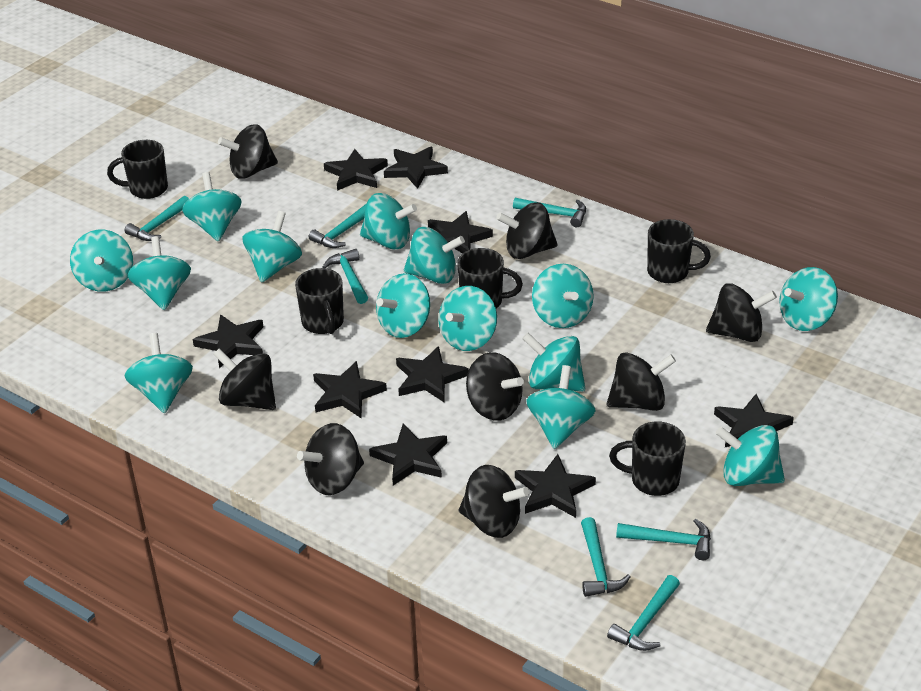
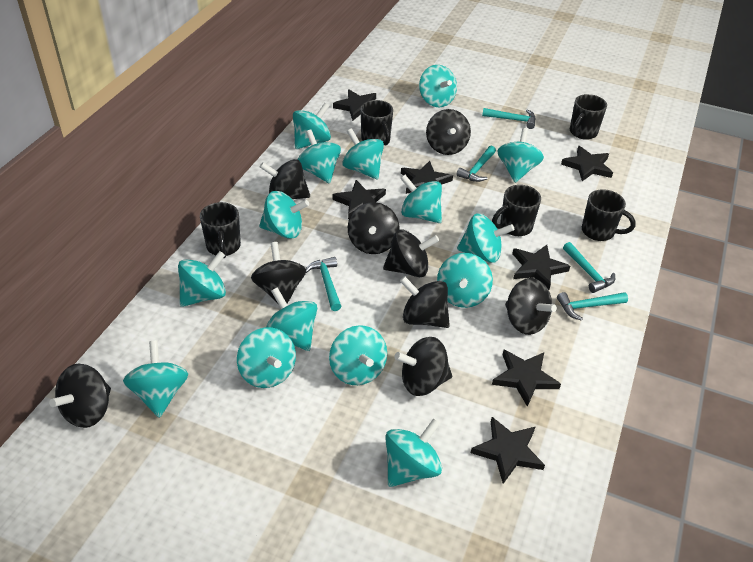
black spinning top: [213,348,276,410] [218,124,278,179] [297,423,364,495] [459,465,530,538] [466,352,524,421] [496,202,558,259] [607,352,676,411] [706,283,777,342] = 8 -> [49,364,111,428] [251,242,306,305] [260,159,310,199] [348,202,400,254] [383,229,439,277] [394,337,452,396] [400,276,450,328] [426,109,471,155] [505,278,557,335] = 9
black star: [193,314,263,368] [313,361,387,418] [324,149,388,191] [369,424,447,486] [384,147,448,189] [396,346,469,402] [428,211,493,254] [515,454,596,518] [714,394,794,447] = 9 -> [332,180,386,219] [333,89,376,121] [401,161,453,194] [471,417,545,484] [492,350,561,407] [512,245,570,290] [561,146,613,181] = 7
turquoise hammer: [124,196,189,241] [309,204,366,248] [323,249,368,304] [513,198,586,227] [581,517,630,597] [607,575,680,651] [616,519,711,560] = 7 -> [306,257,342,311] [456,146,496,182] [482,108,535,129] [557,292,628,321] [563,242,615,293] = 5
turquoise spinning top: [70,230,133,292] [125,333,193,413] [128,236,191,310] [182,172,242,242] [242,211,302,283] [360,193,417,249] [376,273,430,338] [404,227,465,284] [438,286,497,351] [522,333,585,392] [526,365,596,449] [532,264,594,328] [716,425,785,486] [779,267,838,331] = 14 -> [123,340,188,418] [178,251,226,307] [237,327,296,388] [259,191,309,239] [266,287,317,351] [293,103,331,149] [297,130,341,184] [329,325,387,385] [342,128,384,179] [385,418,442,487] [400,175,442,223] [419,65,457,107] [437,253,493,308] [457,213,514,263] [497,128,544,183] = 15

